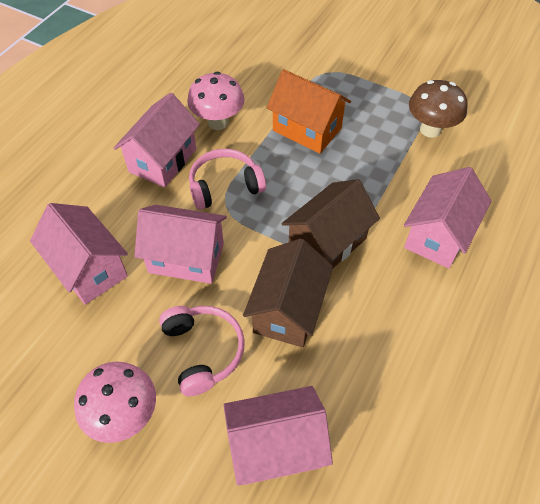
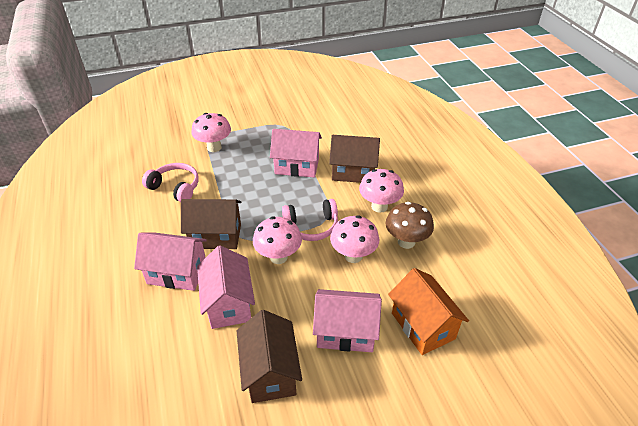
brown house: [243,238,333,348] [282,179,380,268] = 2 -> [181,199,242,249] [237,310,302,403] [329,135,380,183] = 3
pink house: [30,203,128,305] [114,93,200,188] [134,205,227,284] [224,386,333,485] [404,167,491,268] = 5 -> [134,232,207,291] [197,245,255,329] [270,129,322,178] [313,289,382,352] = 4
pink mushroom: [74,362,156,443] [187,72,245,130] = 2 -> [191,113,231,152] [253,217,302,264] [330,215,379,263] [359,169,404,213] = 4

